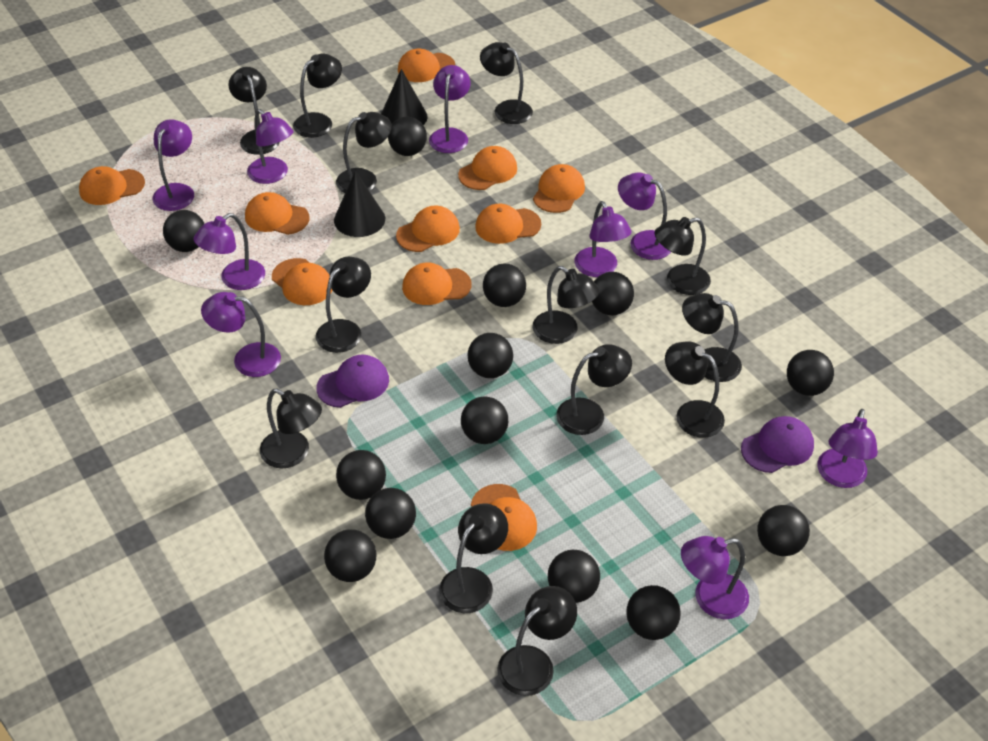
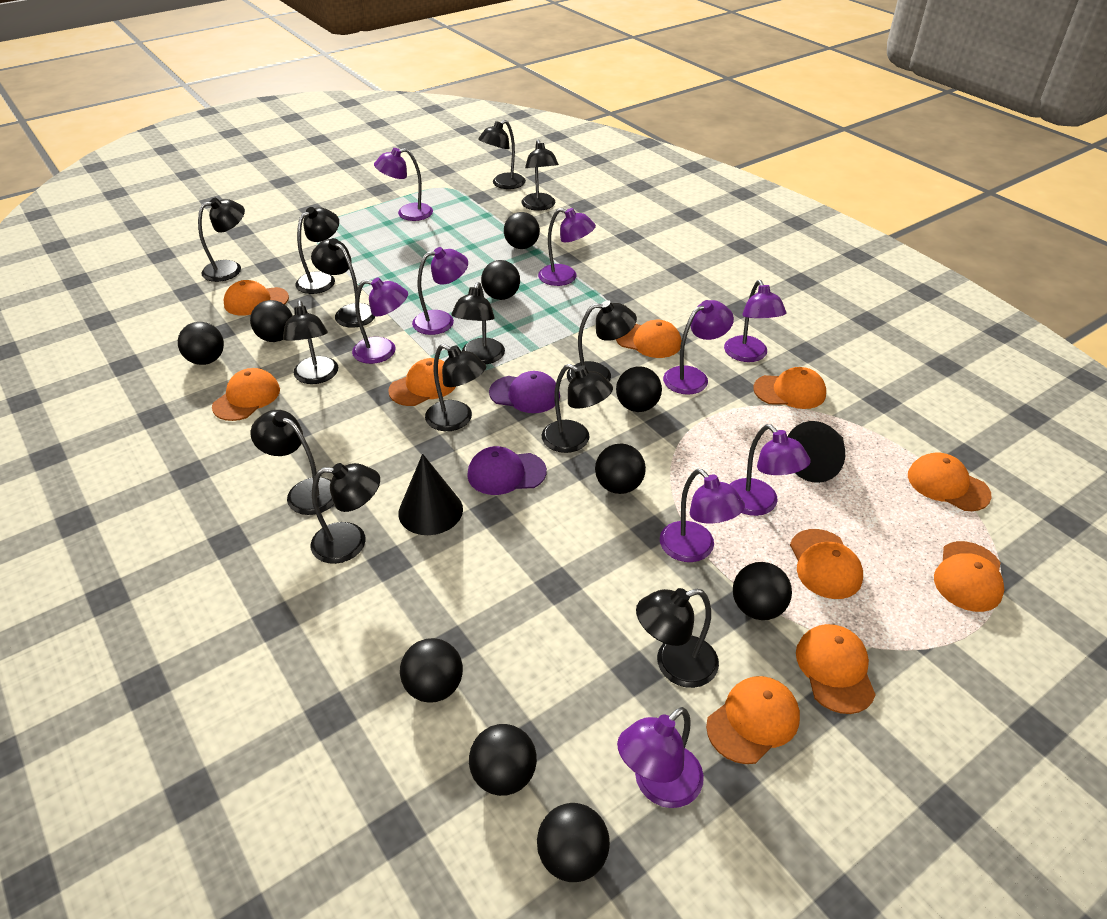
black ball: [163,210,204,252] [324,529,376,582] [336,450,386,500] [365,488,416,539] [388,117,427,156] [461,396,508,444] [468,333,513,378] [483,263,526,307] [548,550,600,603] [592,272,634,315] [626,585,681,640] [757,505,810,556] [787,350,834,396] = 13 -> [178,322,224,365] [250,300,293,342] [400,638,463,703] [469,724,537,796] [481,260,520,300] [504,212,540,249] [537,803,610,882] [595,444,646,494] [616,366,662,412] [733,562,792,620] = 10

